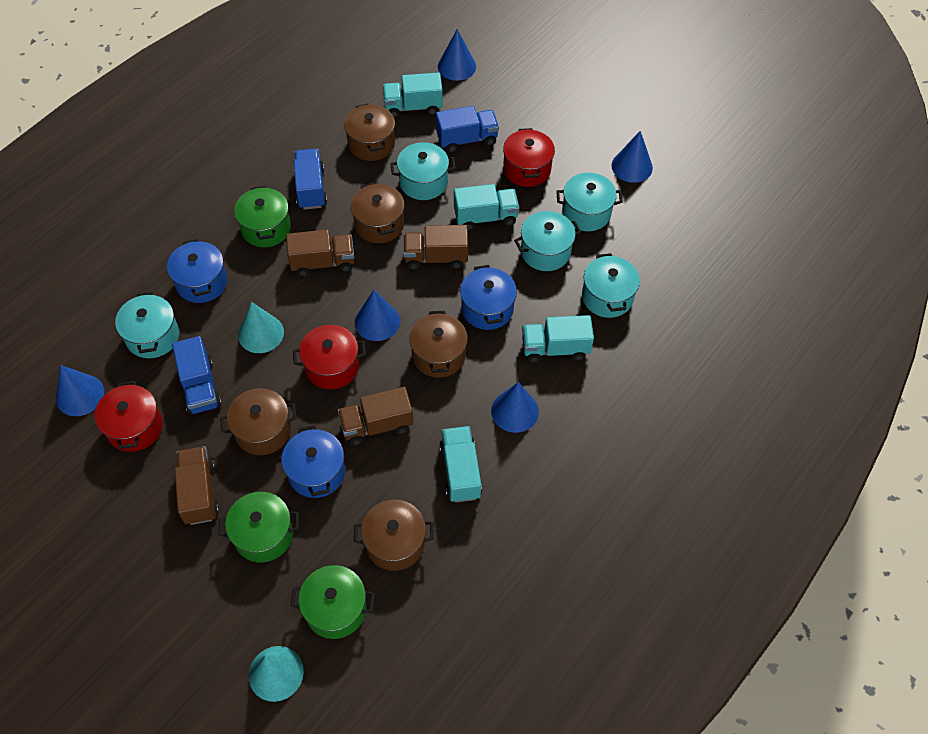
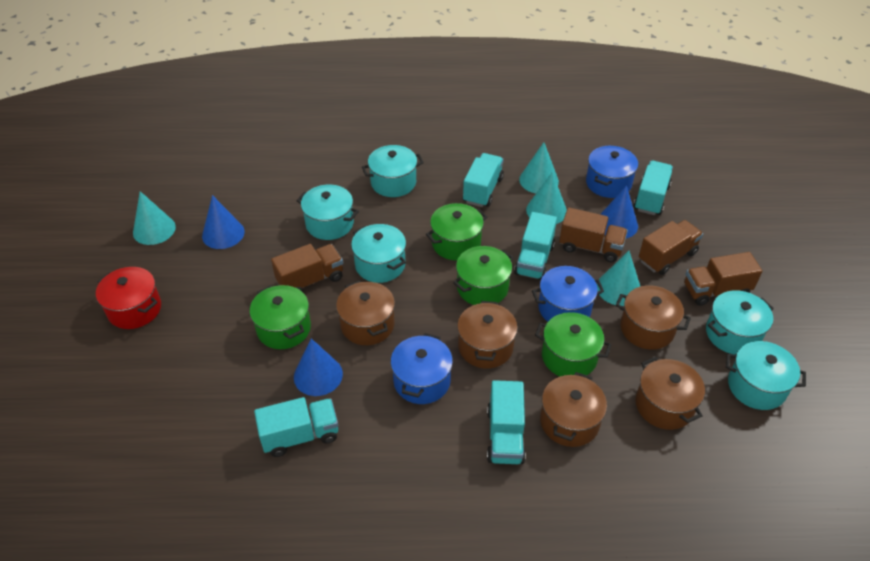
blue cone: [56,365,104,416] [355,290,400,341] [438,29,476,81] [491,382,539,433] [612,131,653,183] = 5 -> [202,195,245,249] [294,338,343,396] [600,185,638,238] = 3
blue truck: [172,336,222,415] [294,149,327,210] [436,106,499,153] = 3 -> none = 0
green pot: [219,492,299,562] [234,186,291,247] [290,565,375,639] = 3 -> [250,285,311,349] [426,203,487,260] [453,246,514,305] [535,312,612,376] = 4
red pot: [95,381,163,452] [293,325,366,389] [503,128,555,187] = 3 -> [96,267,161,329] = 1
turquoise cone: [238,302,284,353] [249,646,304,702] = 2 -> [133,191,176,245] [519,142,559,194] [526,172,567,224] [597,251,640,306] = 4
turquoise truck: [383,72,443,118] [439,426,482,503] [454,184,519,231] [522,315,594,363] = 4 -> [254,397,338,457] [463,153,504,207] [487,380,526,464] [514,212,557,280] [633,161,673,215] = 5

